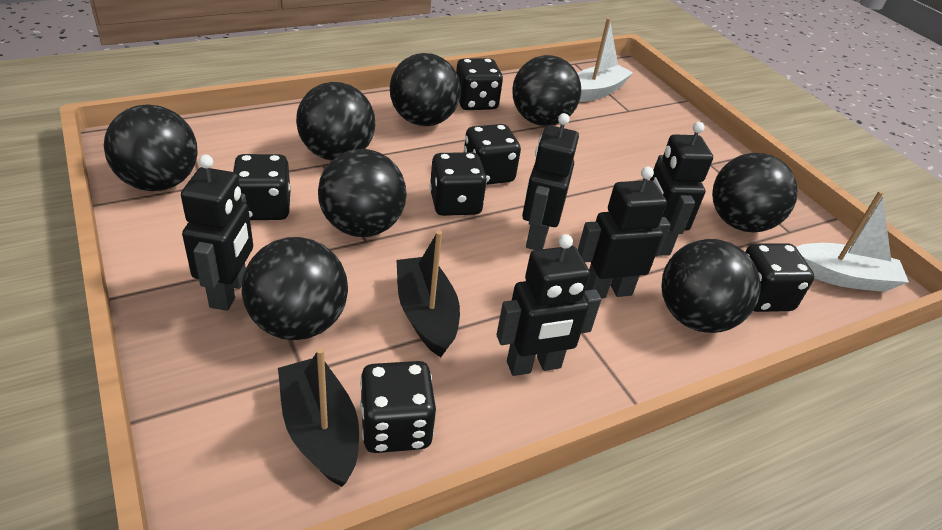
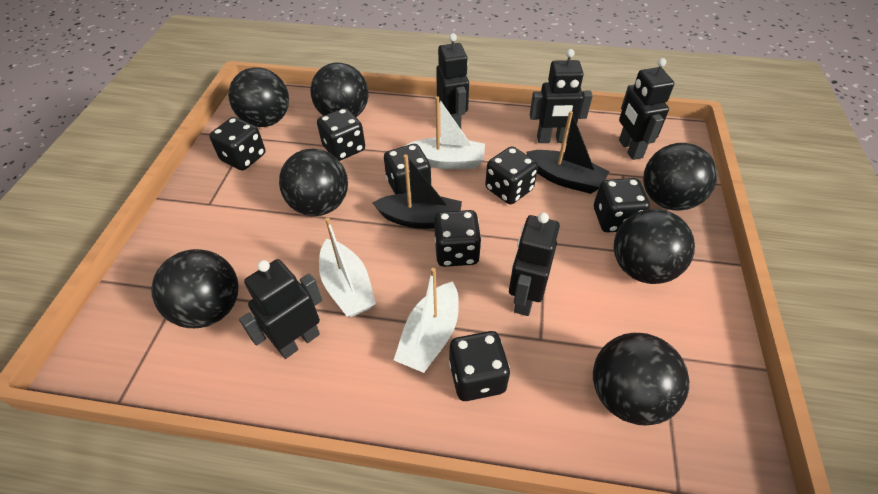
black ball: [104,104,198,191] [242,237,348,340] [296,82,375,161] [318,149,407,237] [390,53,461,126] [512,55,581,126] [661,239,761,333] [712,153,798,233] = 8 -> [151,249,238,328] [228,67,289,127] [279,148,348,216] [310,63,368,117] [593,333,689,425] [614,209,695,284] [643,143,717,211] = 7
black dice: [233,154,290,220] [360,361,436,453] [430,152,487,216] [456,58,503,110] [464,124,521,185] [745,243,814,312] = 6 -> [209,117,265,170] [317,108,365,161] [384,144,431,194] [434,210,481,267] [449,331,510,401] [485,146,538,204] [594,178,650,232] = 7
white boat: [577,18,633,102] [796,191,909,292] = 2 -> [319,218,376,317] [394,268,459,373] [405,96,485,169] = 3

